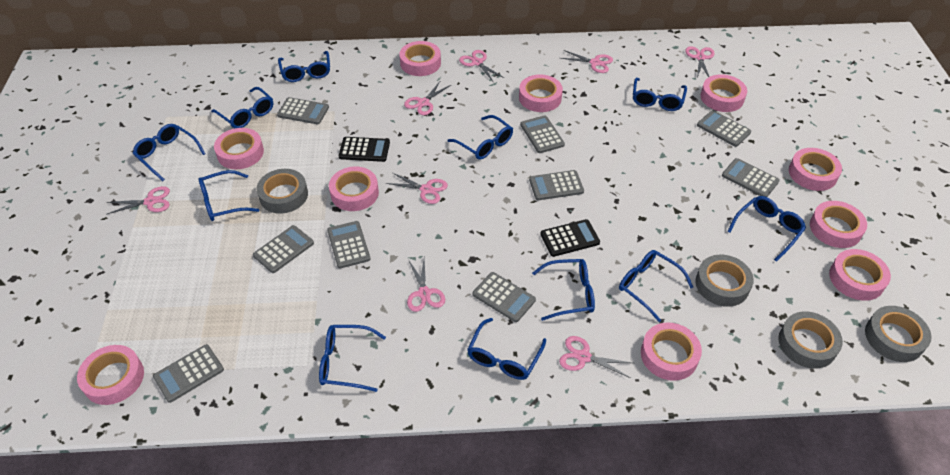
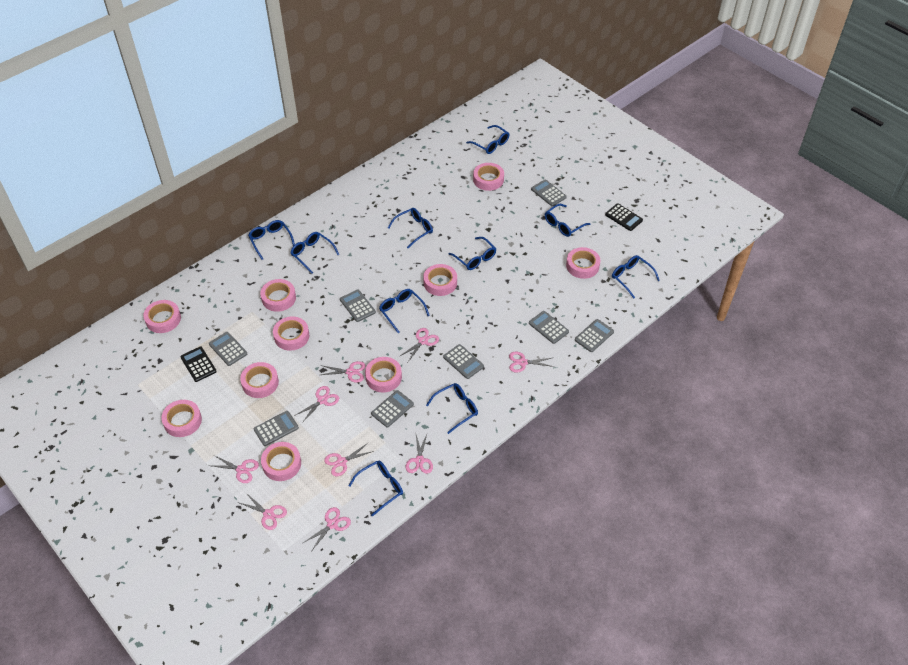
blue glasses: [133,124,205,181] [199,170,259,221] [211,87,273,128] [278,51,330,82] [319,325,386,392] [448,115,513,160] [467,318,546,380] [532,259,595,321] [619,250,693,322] [633,78,687,111] [727,196,806,262] = 11 -> [248,220,295,260] [290,232,339,274] [348,461,403,517] [379,289,430,333] [388,208,433,248] [426,383,478,434] [448,237,496,270] [466,125,510,154] [545,204,591,237] [612,255,660,298] = 10
grey calculator: [153,344,224,403] [253,225,314,273] [277,97,329,124] [327,221,371,268] [473,272,536,322] [520,115,565,153] [529,170,584,200] [697,110,751,147] [722,158,780,197] = 9 -> [209,332,247,366] [254,411,299,446] [340,289,376,322] [371,390,414,427] [443,344,484,379] [529,311,569,344] [531,179,567,207] [575,319,614,352] = 8
grey tape: [257,169,308,214] [695,255,754,307] [778,312,843,369] [865,306,931,362] = 4 -> none = 0
pink scissors: [106,186,170,215] [386,173,448,204] [404,80,451,115] [407,259,445,312] [459,50,504,81] [559,336,632,378] [560,50,613,73] [685,46,715,77] = 8 -> [212,455,259,483] [240,493,287,530] [294,386,339,423] [303,507,351,552] [320,361,365,383] [324,442,374,476] [399,328,439,362] [405,432,433,474] [509,352,555,372] = 9

